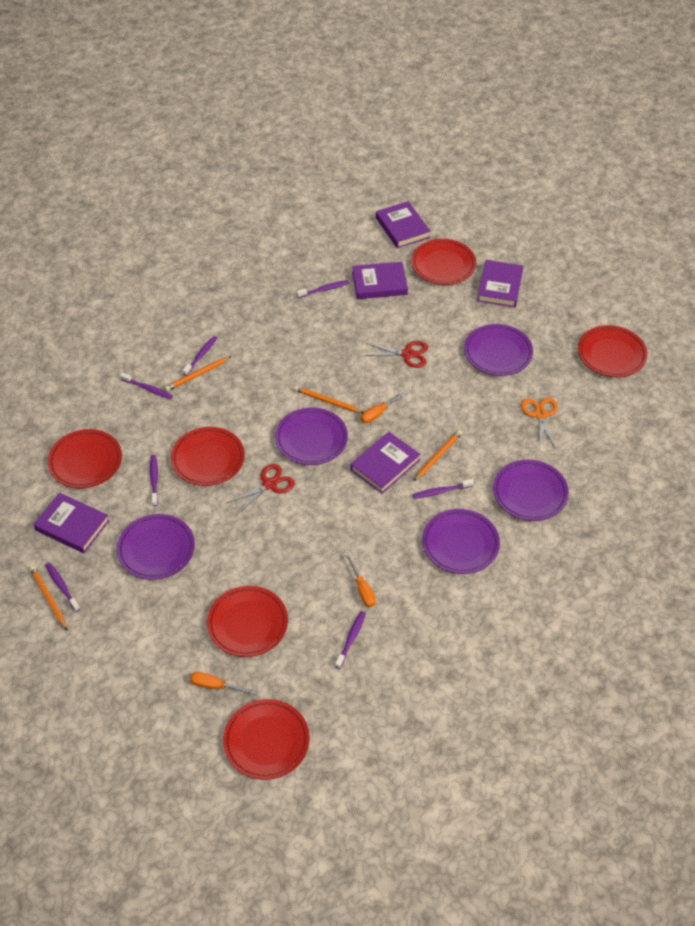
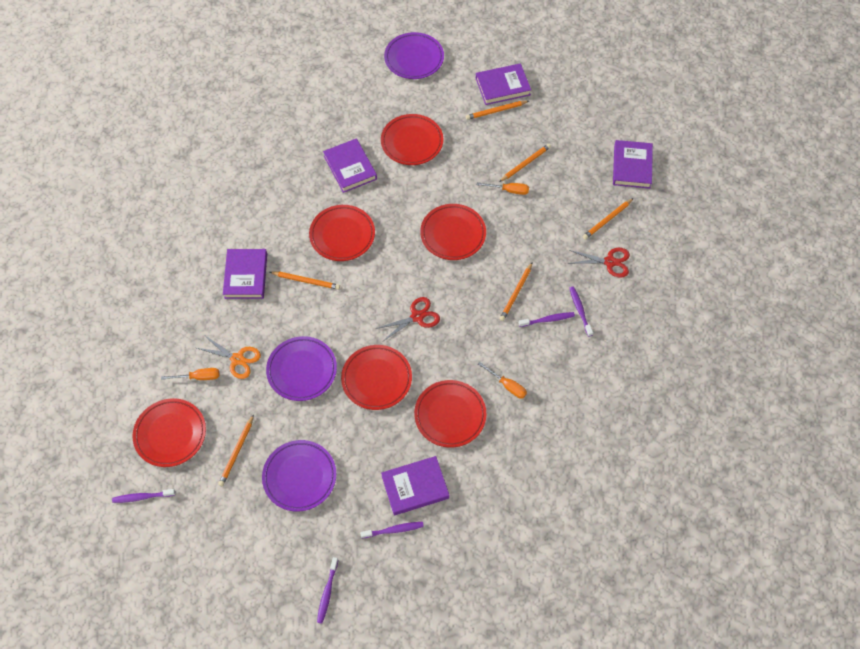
orange pencil: [29,566,68,631] [165,356,232,391] [294,386,363,413] [414,430,462,481] = 4 -> [218,414,254,486] [270,271,340,290] [466,101,529,120] [499,144,551,182] [500,262,533,321] [582,198,634,240] = 6
purple plate: [117,514,195,580] [275,407,348,465] [422,509,500,574] [464,324,533,376] [493,460,569,521] = 5 -> [262,440,336,512] [266,336,337,401] [384,32,444,79] = 3
purple toothbrush: [45,562,80,612] [120,373,173,399] [150,455,158,506] [182,336,217,376] [297,280,350,298] [335,611,366,669] [413,479,474,499] = 7 -> [112,489,175,503] [317,557,338,624] [360,522,424,538] [519,312,575,327] [570,286,593,337] = 5

